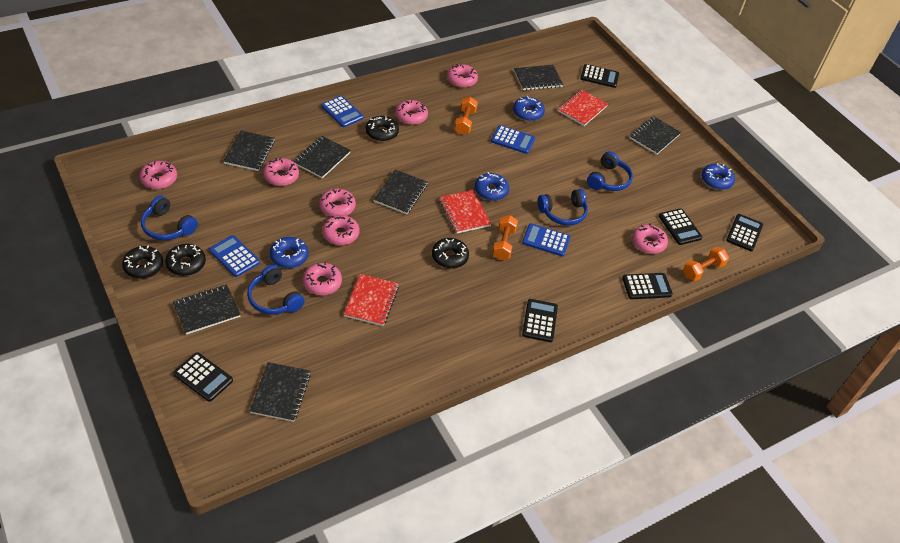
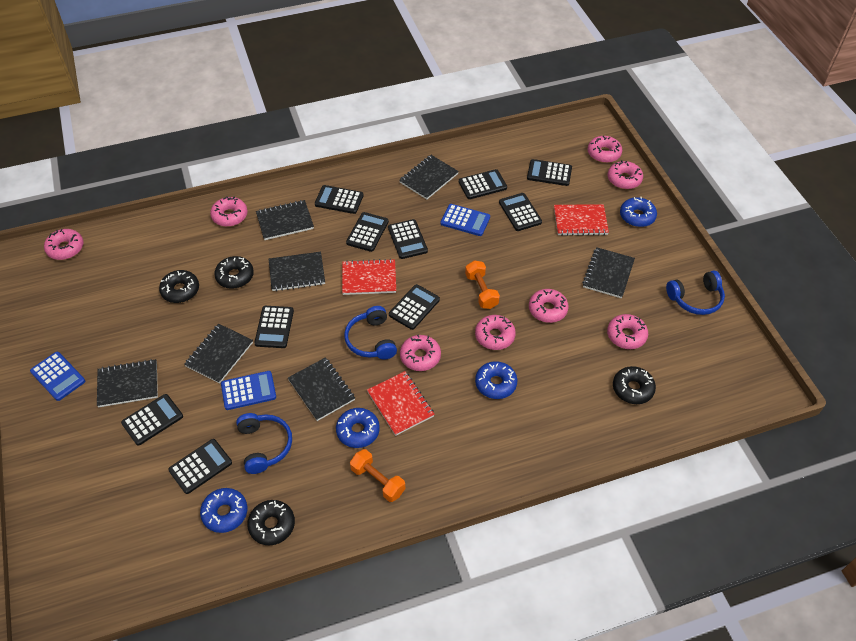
black calculator: [173,352,233,402] [522,299,558,342] [580,64,619,88] [622,273,673,299] [659,208,702,245] [726,214,763,251] = 6 -> [121,394,183,446] [168,439,232,494] [254,306,294,348] [315,185,363,214] [346,212,389,252] [388,219,428,259] [389,284,440,330] [459,169,507,199] [499,193,542,231] [527,159,572,186] = 10
blue calculator: [209,235,260,277] [321,96,364,127] [491,125,535,154] [522,223,571,257] = 4 -> [30,352,85,401] [221,371,276,410] [440,204,490,236] = 3
blue headphones: [141,196,198,240] [247,265,305,315] [538,189,588,225] [587,151,633,191] = 4 -> [236,413,292,474] [344,306,397,360] [666,271,725,315] = 3
orange dumbbell: [454,97,478,135] [492,215,518,260] [683,247,729,281] = 3 -> [350,449,405,502] [465,261,500,309] = 2

